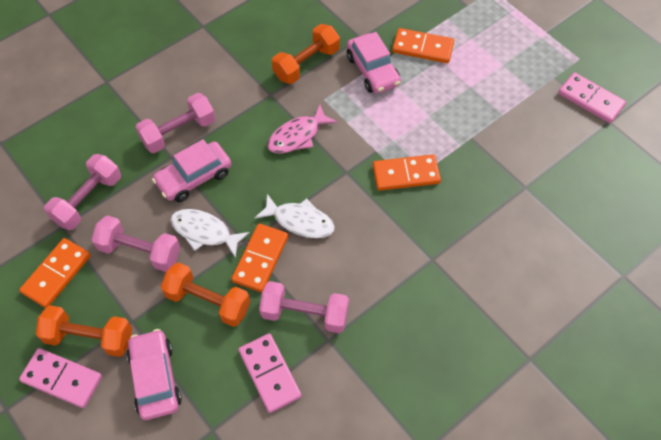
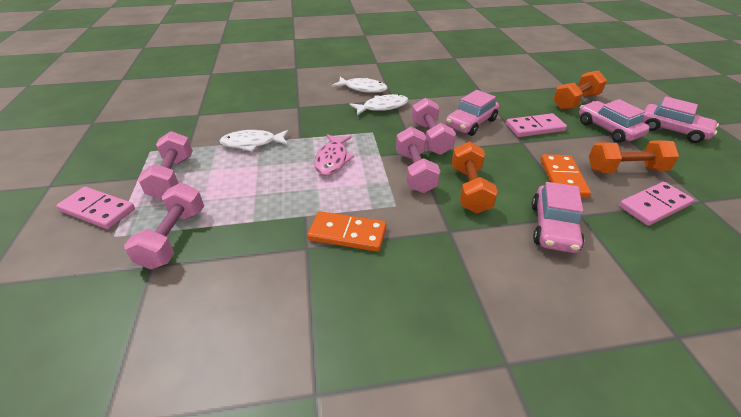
orange domino: [19,238,91,308] [231,223,288,292] [373,154,441,191] [392,28,454,63] = 4 -> [307,211,386,252] [541,154,591,198] = 2
pink car: [127,329,182,420] [152,139,232,202] [347,32,401,94] = 3 -> [446,90,499,136] [531,182,584,253] [579,99,650,143] [643,97,719,143] = 4
white fish: [170,209,250,258] [255,194,335,238] = 2 -> [220,130,289,152] [332,77,387,93] [349,94,409,115] = 3

